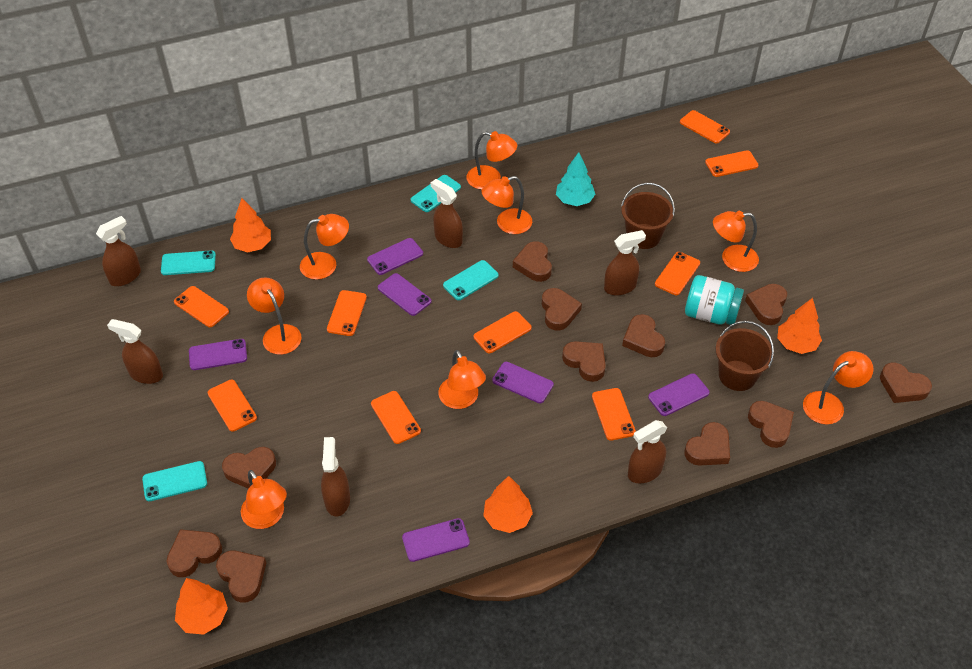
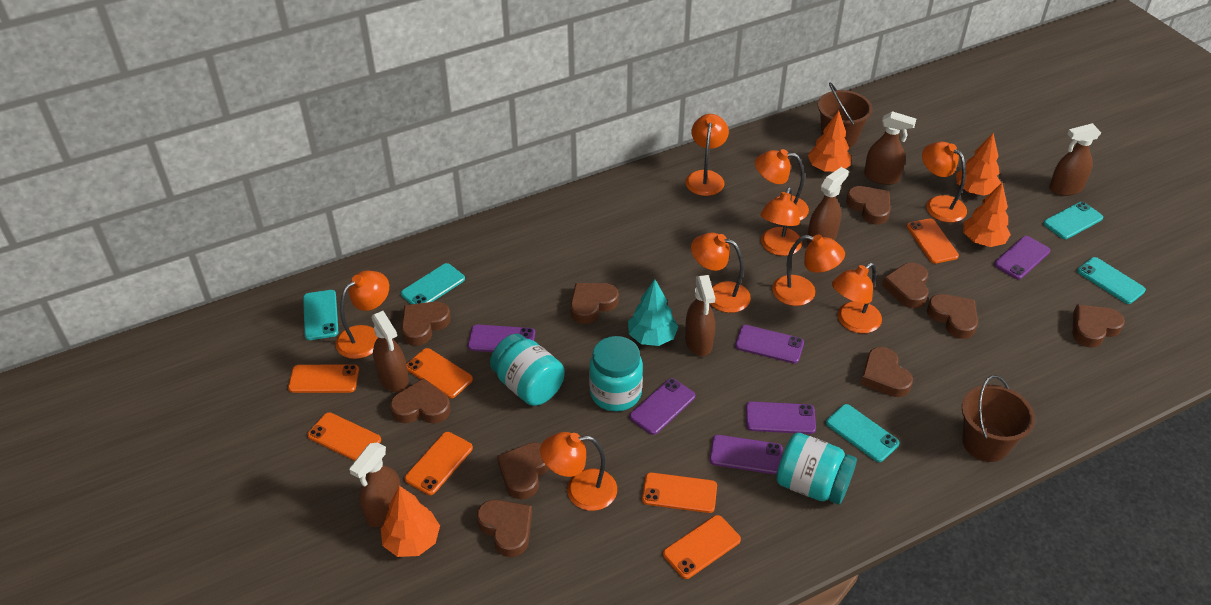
brown heart: [166,529,222,577] [216,550,266,603] [222,447,276,489] [513,241,552,282] [542,288,582,331] [562,341,606,382] [622,314,665,357] [684,422,730,466] [745,284,787,325] [748,401,794,448] [880,363,932,403] = 11 -> [390,378,451,424] [401,302,451,346] [477,500,532,557] [497,442,549,500] [570,283,619,324] [846,186,891,225] [861,347,913,397] [882,263,929,308] [927,294,978,339] [1073,305,1125,347] = 10
orange lamp: [241,470,287,529] [247,278,302,355] [300,214,349,280] [438,350,486,409] [466,131,517,190] [481,176,532,234] [713,211,759,272] [803,351,873,425] = 8 -> [336,271,389,359] [540,432,617,511] [686,114,729,196] [691,233,751,313] [755,149,809,221] [760,187,802,256] [772,235,845,306] [832,263,882,333] [922,142,967,223] = 9
orange phone: [174,286,229,327] [208,380,257,432] [327,290,367,336] [371,391,421,444] [474,311,532,353] [592,388,636,441] [655,252,700,295] [680,110,730,143] [705,150,758,177] = 9 -> [288,365,359,393] [307,412,381,461] [404,432,473,495] [407,348,473,398] [642,472,717,513] [663,515,741,579] [907,218,959,264] = 7
turquoise jar: [685,275,744,325] = 1 -> [490,334,565,406] [589,336,643,411] [776,433,857,505] = 3
turquoise phone: [142,461,207,501] [161,250,216,275] [411,175,461,212] [443,260,499,300] = 4 -> [303,290,338,340] [401,263,465,304] [826,404,899,462] [1043,202,1103,239] [1077,257,1146,304] = 5

